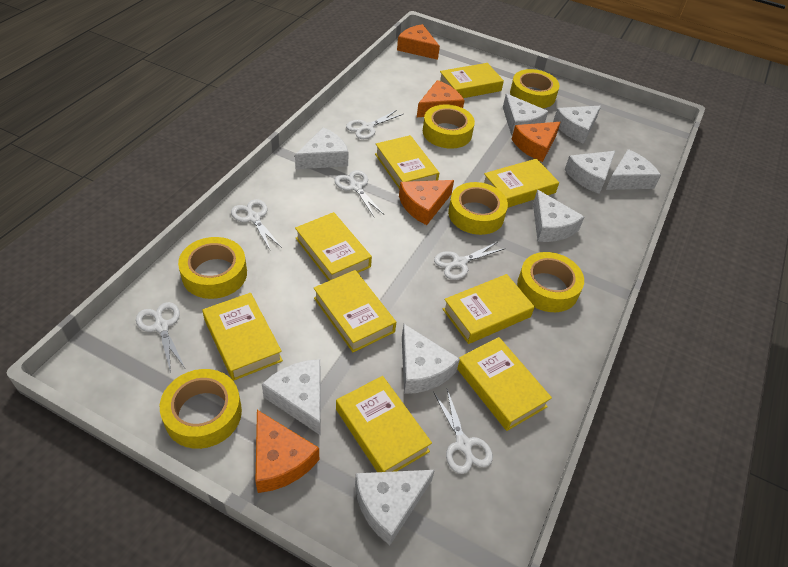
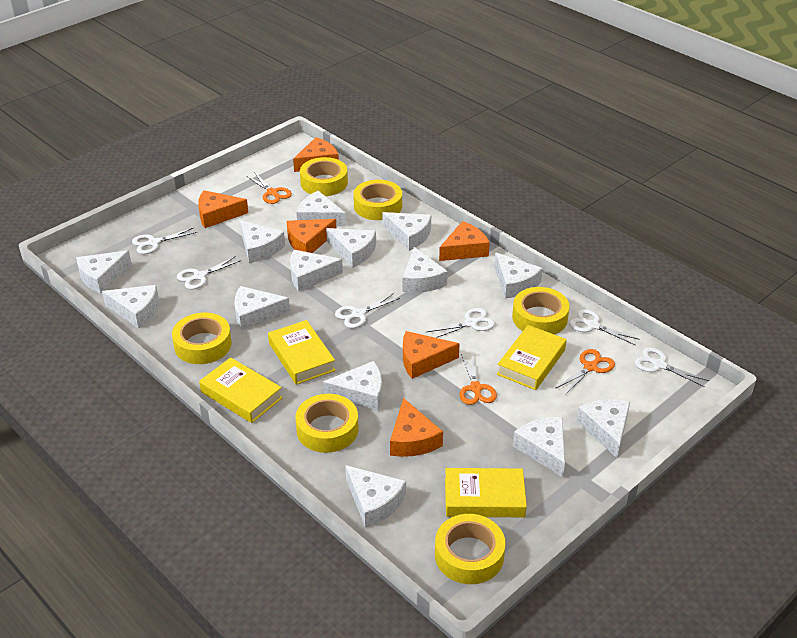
orange cheese: [255,410,319,493] [397,24,440,60] [399,180,454,225] [417,80,465,117] [512,122,561,162] = 5 -> [198,190,248,228] [287,219,337,253] [293,137,339,172] [390,398,443,457] [403,331,460,379] [439,221,490,261] = 6
orange scissors: none = 0 -> [247,172,292,204] [460,354,497,405] [555,349,615,395] = 3
white cheese: [262,359,320,435] [295,127,349,169] [355,470,435,545] [402,324,460,394] [503,94,548,136] [533,190,584,242] [553,106,601,144] [565,151,615,194] [606,149,661,190] = 9 -> [76,250,132,294] [102,285,159,329] [235,286,290,331] [240,220,285,263] [290,250,343,292] [296,191,346,226] [323,361,382,411] [326,228,376,267] [345,465,406,527] [382,212,431,251] [403,247,448,293] [494,252,543,299] [513,417,565,477] [576,399,630,458] = 14
yellow book: [202,293,283,381] [295,212,372,281] [314,270,396,352] [336,376,432,472] [375,135,439,189] [439,63,504,98] [443,274,535,344] [457,337,552,431] [484,158,559,208] = 9 -> [199,357,283,423] [268,320,336,385] [445,468,527,517] [497,325,567,390] = 4

